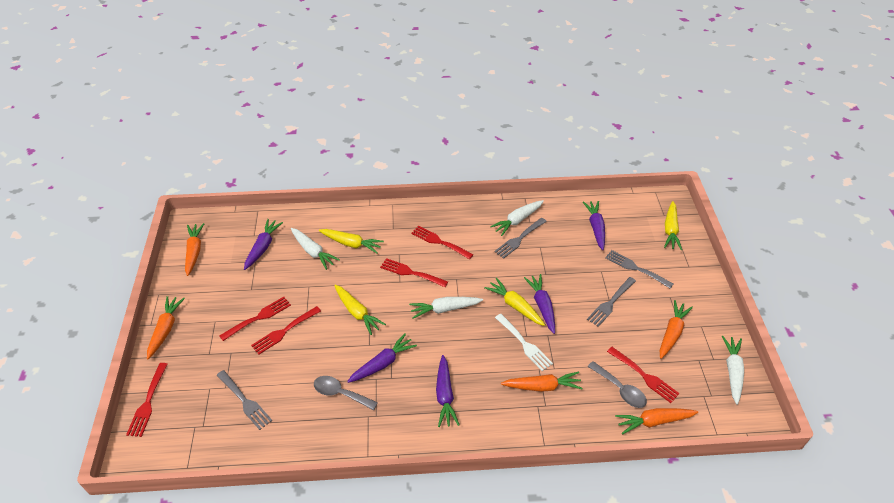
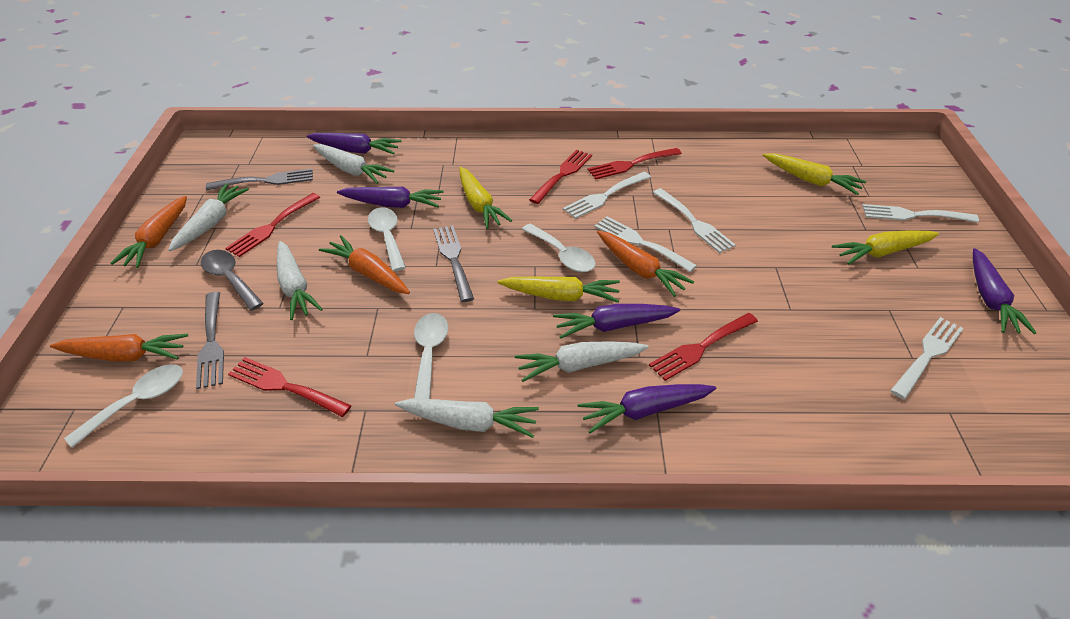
grey fork: [216,370,272,430] [494,218,547,259] [587,277,636,327] [605,250,673,289] = 4 -> [196,292,224,389] [206,169,313,190] [433,225,474,302] = 3
grey spoon: [314,376,378,410] [588,361,647,408] = 2 -> [201,250,264,311] = 1
orange carrot: [147,296,185,359] [185,223,204,276] [501,371,583,392] [615,408,698,434] [660,300,693,359] = 5 -> [50,334,188,362] [110,196,187,268] [319,235,410,294] [597,231,694,297] = 4
red fork: [126,363,168,437] [219,297,291,341] [251,306,321,355] [380,258,448,287] [411,226,474,259] [607,347,680,403] = 6 -> [225,193,320,257] [228,357,352,417] [529,150,592,204] [587,148,682,179] [649,313,758,381] = 5
white carrot: [291,228,340,270] [409,297,483,319] [490,200,544,236] [722,336,744,405] = 4 -> [168,183,249,251] [277,241,323,320] [313,144,394,184] [395,398,539,438] [515,341,649,382] = 5
white fork: [495,314,553,371] = 1 -> [563,172,651,219] [595,216,697,272] [653,188,736,253] [862,204,979,223] [890,317,964,399] = 5
white spoon: none = 0 -> [64,364,183,448] [368,207,406,272] [414,313,448,399] [522,223,596,272] = 4

